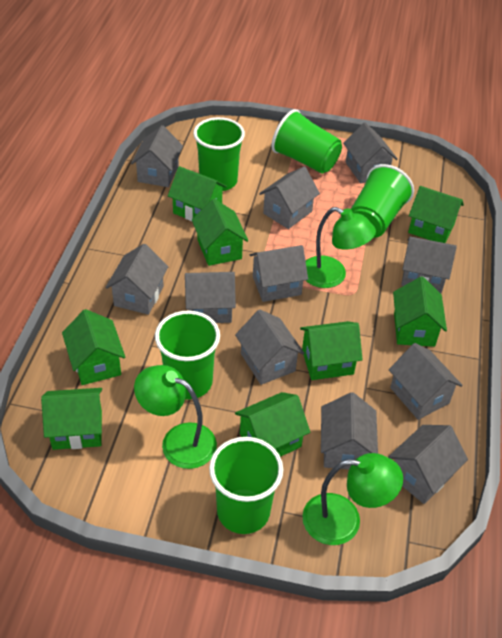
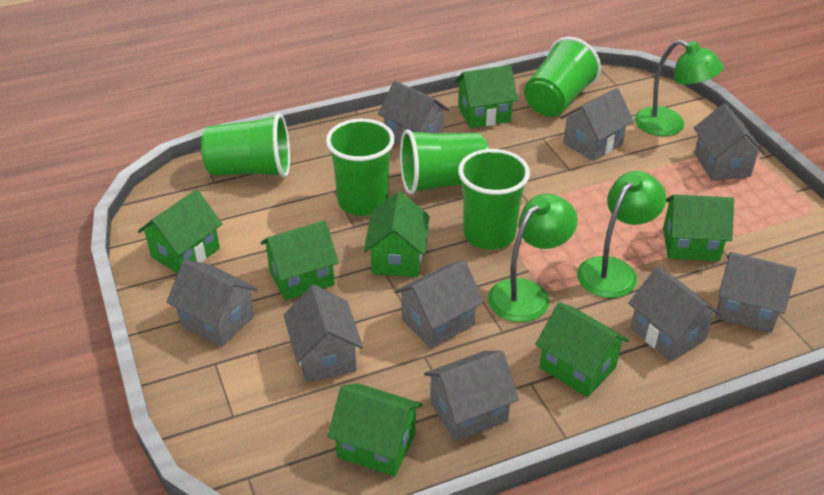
green house: [41,388,102,450] [62,309,125,385] [168,166,227,221] [192,199,248,266] [235,392,310,457] [300,321,363,380] [393,277,447,347] [408,186,464,243] = 8 -> [138,189,222,273] [261,220,339,301] [327,383,423,477] [364,191,430,277] [455,65,518,128] [535,302,629,397] [663,194,734,261] = 7
grey house: [105,244,168,315] [131,125,183,187] [185,272,236,323] [235,309,304,385] [250,245,308,302] [259,166,320,229] [321,392,378,469] [343,123,398,183] [388,425,468,504] [389,343,463,420] [401,237,457,294] = 11 -> [167,260,258,347] [284,285,363,383] [378,81,450,144] [394,260,484,349] [424,351,519,442] [560,88,634,161] [628,266,721,362] [694,103,765,181] [715,252,796,333] = 9

